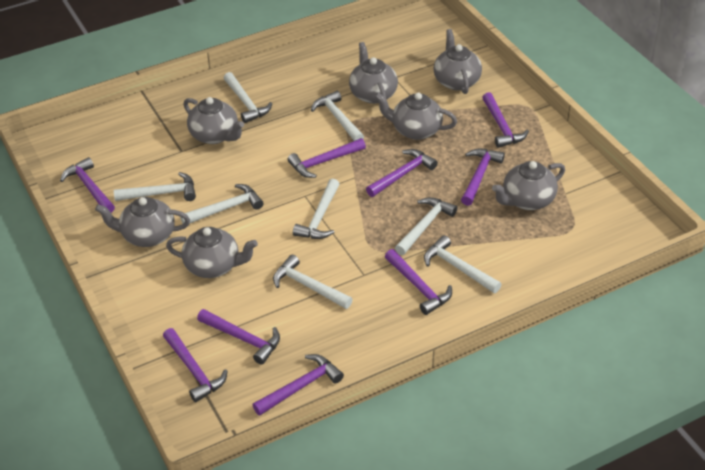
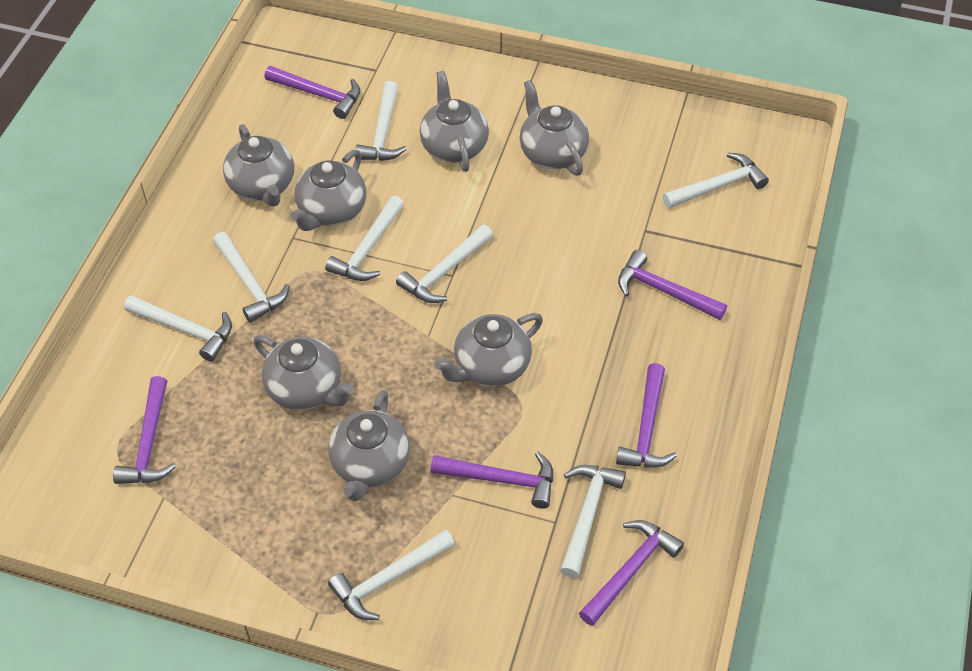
purple hammer: [60,157,115,213] [163,328,227,402] [197,309,280,365] [253,354,344,416] [287,138,366,178] [366,149,438,197] [385,249,452,315] [461,149,505,206] [482,92,529,148] = 9 -> [113,376,176,484] [264,66,360,119] [430,452,553,509] [579,520,684,626] [616,363,677,468] [618,250,727,320] = 6

